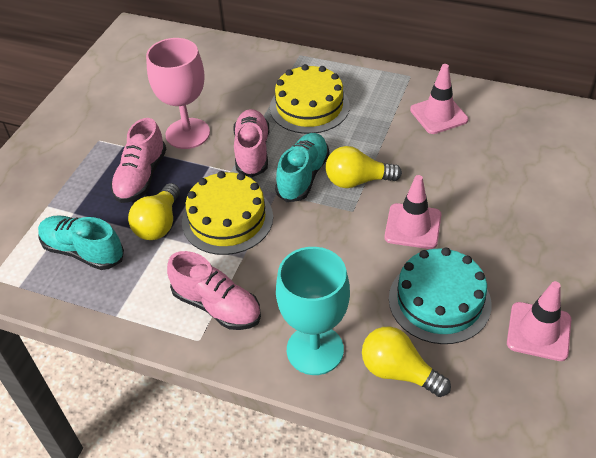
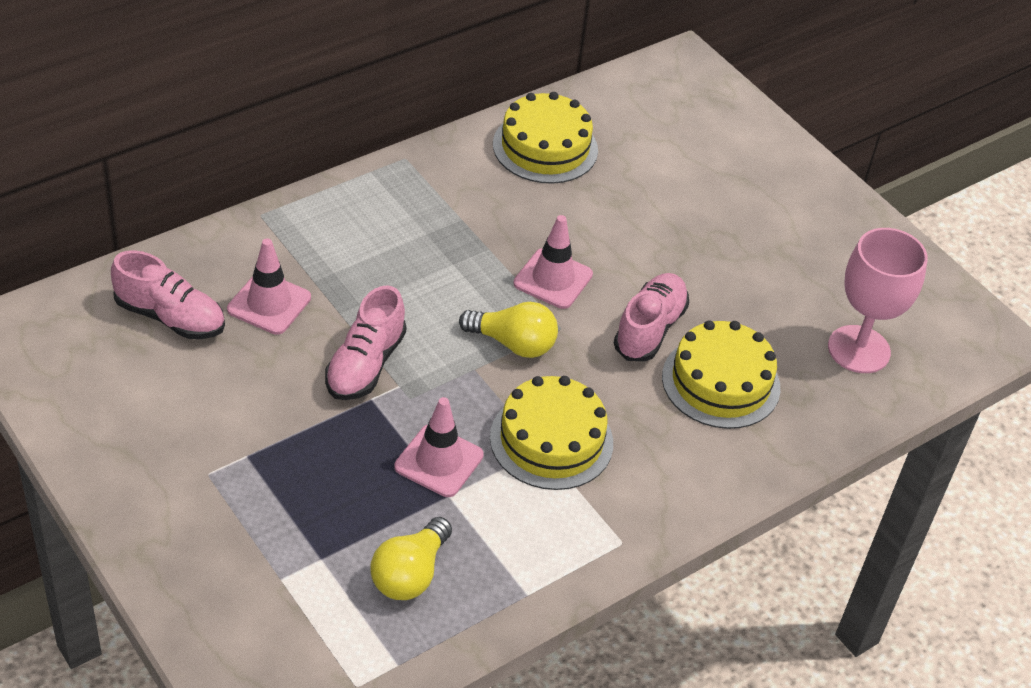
turquoise cake: [389,247,492,344] = 1 -> none = 0
turquoise goblet: [276,247,350,375] = 1 -> none = 0
turquoise shoe: [38,215,124,270] [275,133,329,202] = 2 -> none = 0
yellow cake: [182,171,273,255] [270,64,350,134] = 2 -> [490,376,613,490] [493,92,598,184] [662,320,780,429] = 3
yellow light bulb: [128,183,180,240] [326,146,402,188] [362,327,451,397] = 3 -> [370,517,452,600] [459,302,558,358] = 2

